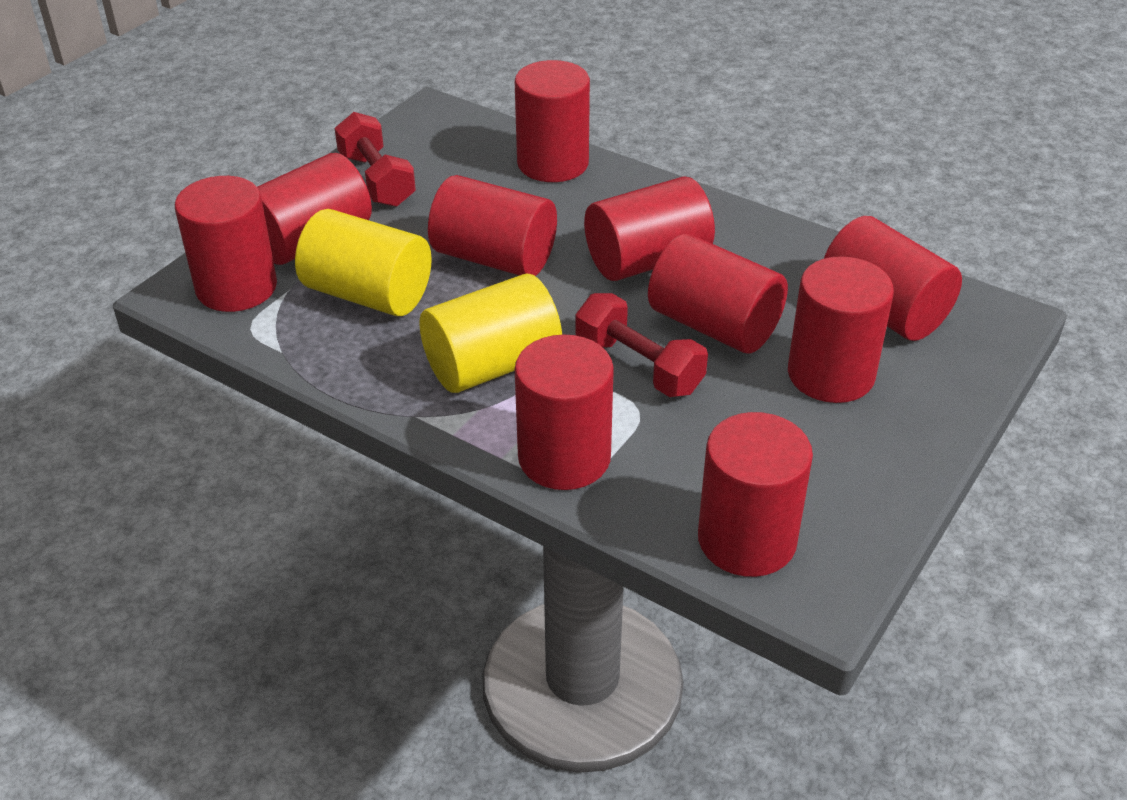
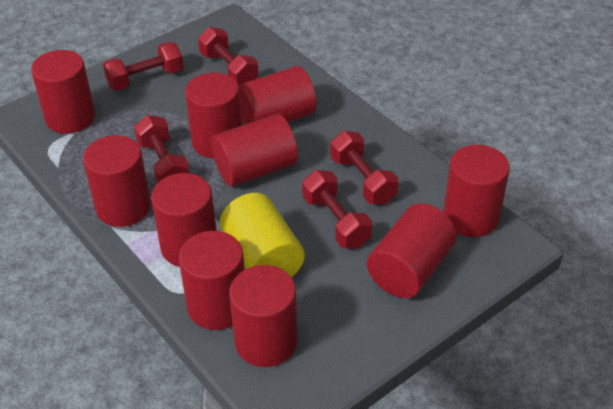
red dumbbell: [334,112,416,207] [575,293,708,397] = 2 -> [103,42,183,91] [134,115,190,183] [198,27,259,85] [302,170,372,249] [330,131,399,205] = 5
yellow cylinder: [295,209,432,316] [419,274,562,393] = 2 -> [220,193,305,277] = 1

